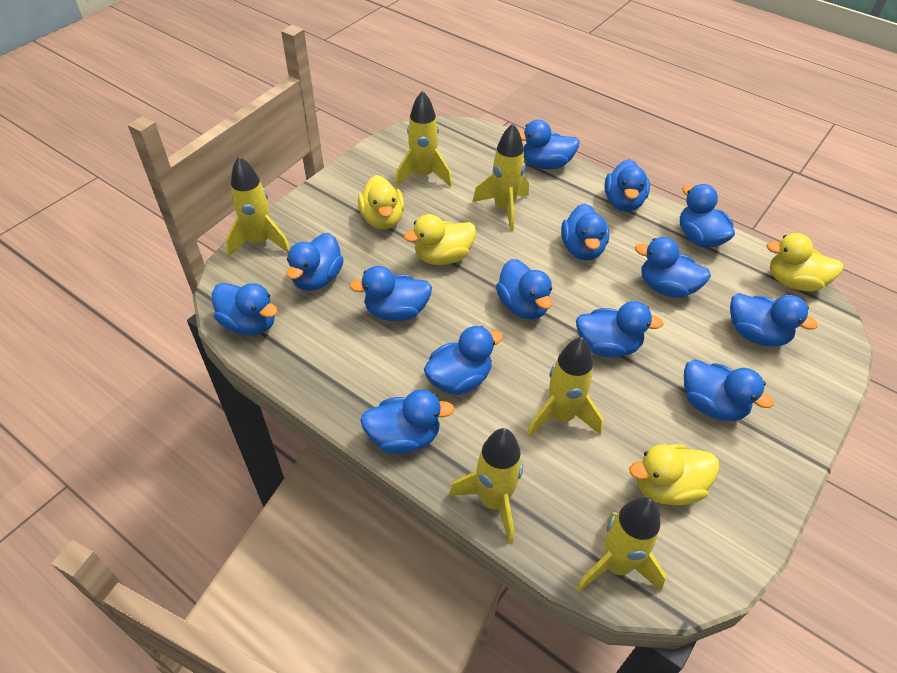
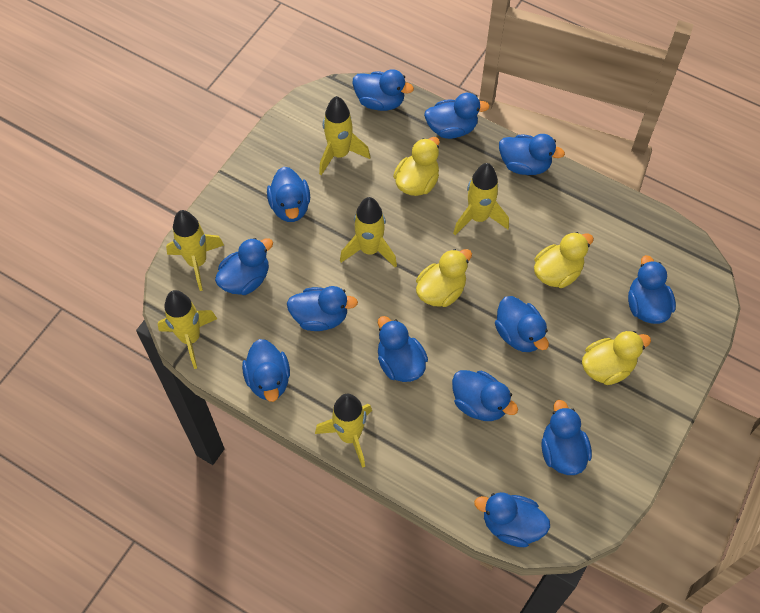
blue duck: [212,283,278,335] [286,233,344,291] [349,266,432,321] [360,389,455,454] [424,326,503,395] [496,259,553,319] [519,120,580,169] [561,203,609,261] [576,301,664,357] [604,159,650,212] [635,237,711,298] [680,184,735,248] [684,359,774,421] [730,293,818,346] = 14 -> [215,238,273,295] [242,339,290,402] [267,167,310,222] [287,286,358,331] [352,69,414,111] [378,316,428,382] [424,93,490,139] [452,370,518,421] [474,492,550,547] [495,296,549,352] [499,134,565,175] [542,400,592,475] [628,255,676,324] = 13

